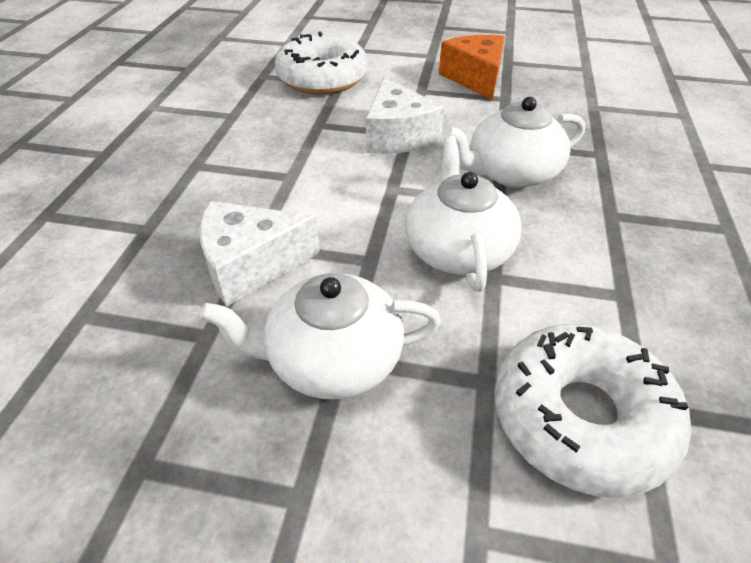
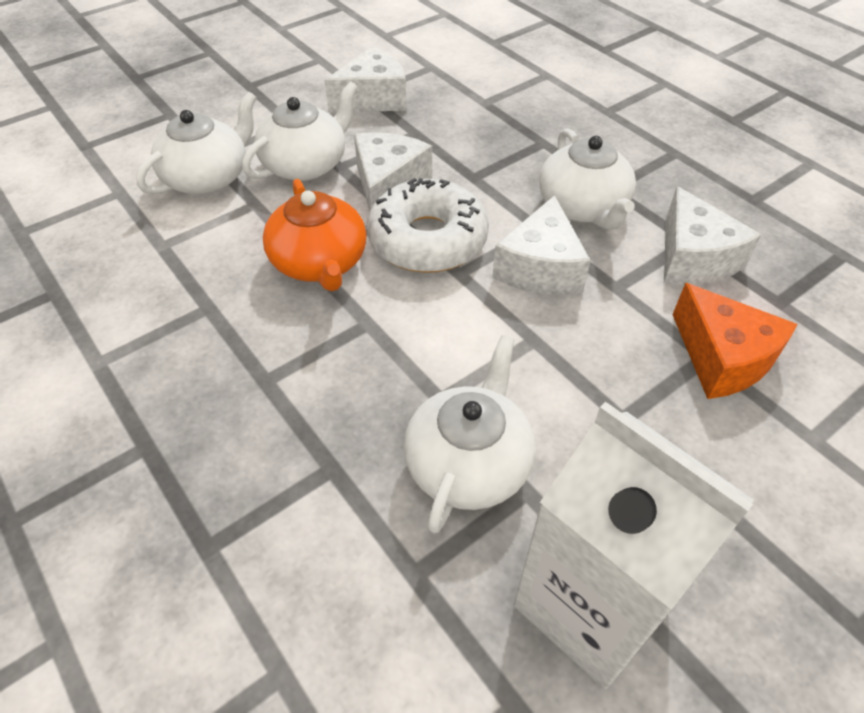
orange teapot: none = 0 -> [263,179,367,291] = 1
white carton: none = 0 -> [514,402,754,689] = 1
white cheese: [199,201,320,306] [366,77,444,154] = 2 -> [324,46,407,112] [354,132,432,212] [492,195,591,295] [664,186,761,284] = 4
white donut: [275,31,368,94] [495,324,691,498] = 2 -> [367,178,489,273] = 1
white teapot: [200,273,441,399] [405,136,522,292] [444,97,585,188] = 3 -> [136,91,257,195] [242,81,358,181] [404,335,535,534] [539,128,636,230] = 4

